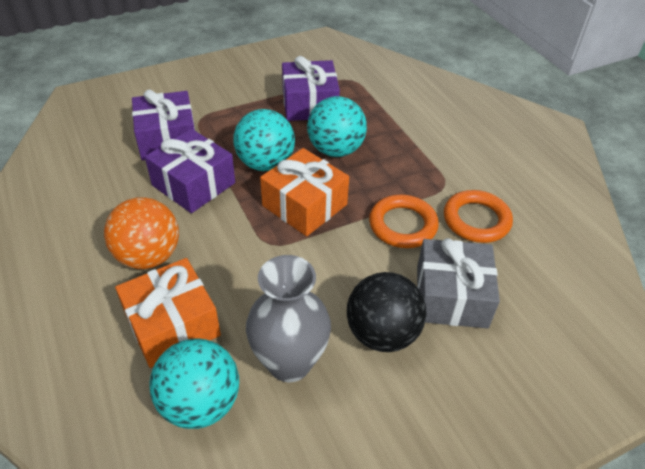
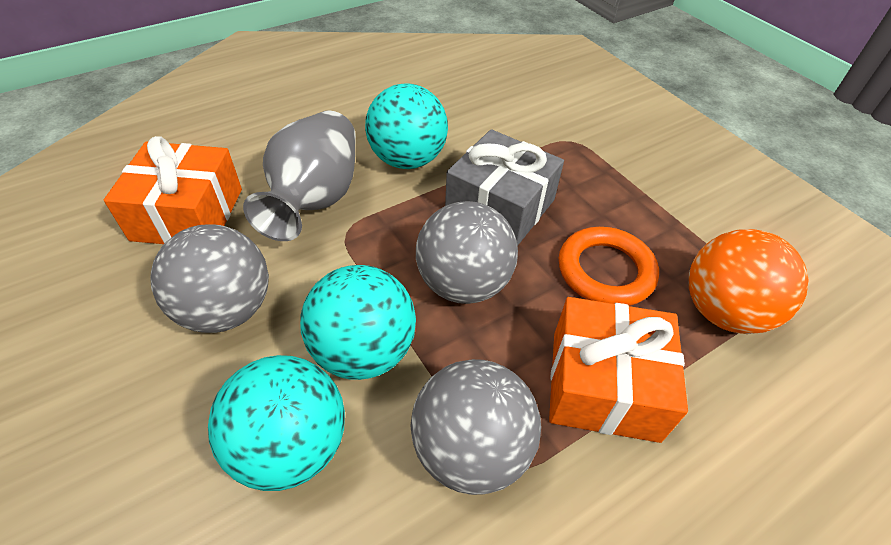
black ball: [347,272,426,352] = 1 -> none = 0
grey ball: none = 0 -> [150,224,269,333] [410,359,541,495] [416,201,518,304] = 3
orange ring: [369,195,439,248] [444,190,513,243] = 2 -> [559,227,659,306] = 1
purple gift: [132,89,195,160] [145,129,235,213] [282,56,340,121] = 3 -> none = 0

